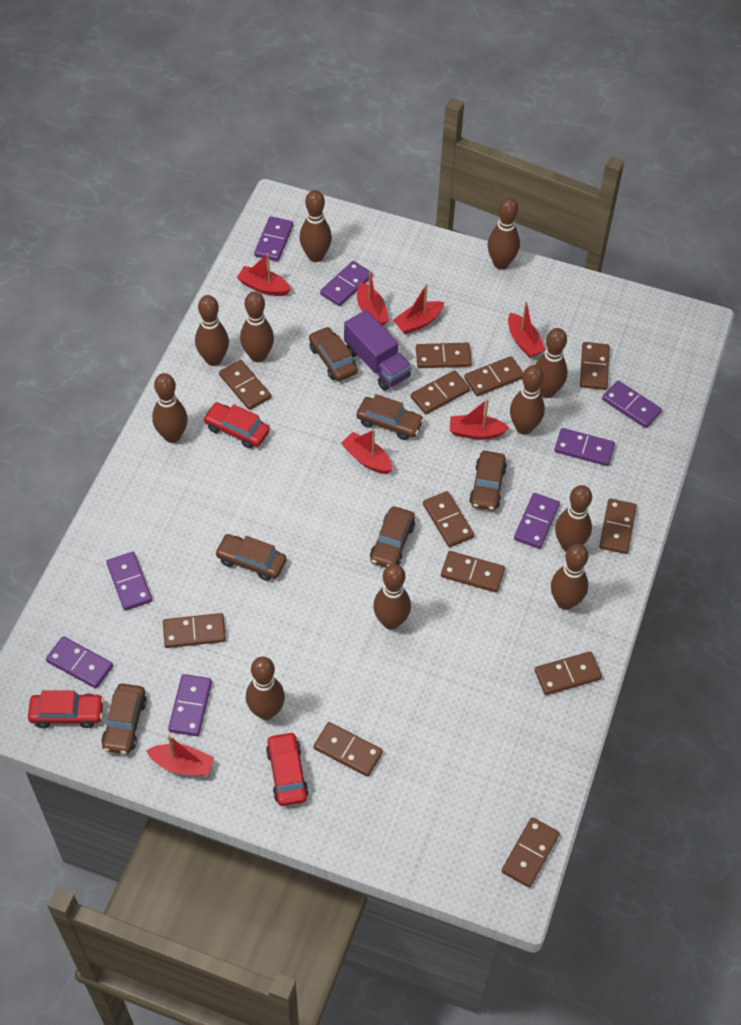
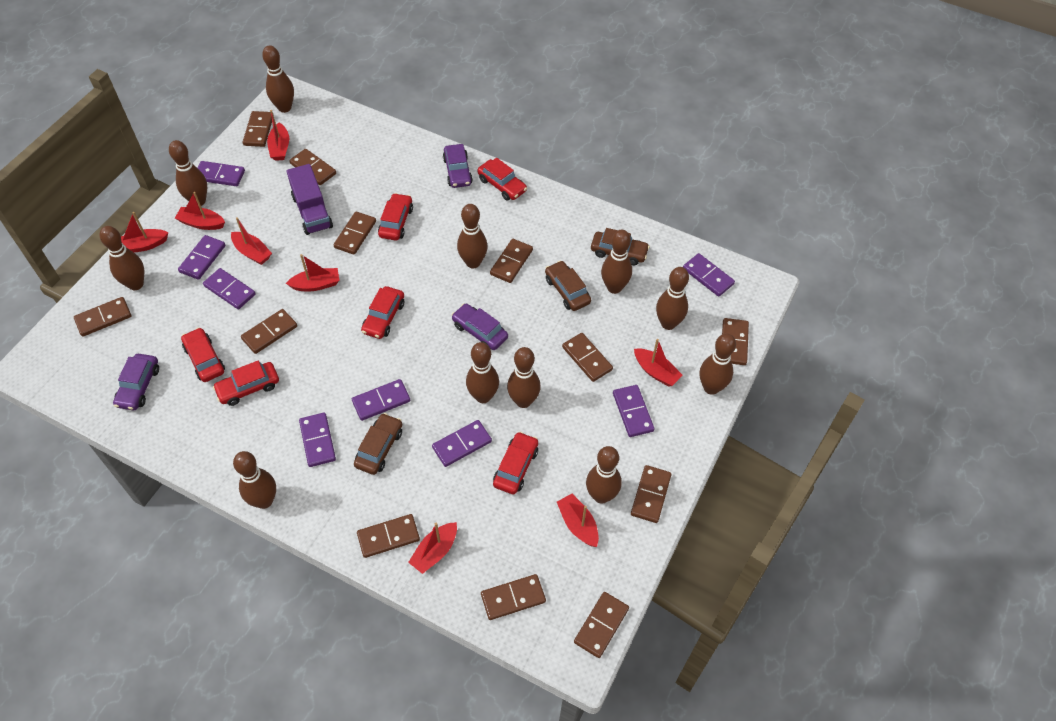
brown car: [101,684,147,754] [215,534,286,581] [309,327,358,381] [356,394,424,440] [370,506,415,568] [469,451,507,511] = 6 -> [354,413,402,475] [545,261,591,311] [591,228,650,265] = 3
purple car: none = 0 -> [113,354,159,410] [443,144,473,188] [451,303,508,350] = 3
red boat: [146,735,214,776] [237,253,291,296] [341,429,392,474] [357,271,389,325] [393,284,444,334] [450,399,509,440] [508,302,546,358] = 7 -> [121,212,169,253] [175,192,225,230] [231,217,272,265] [267,110,289,161] [286,254,340,292] [408,522,457,574] [557,494,599,547] [634,339,683,387] = 8
red car: [28,691,104,728] [203,402,270,449] [266,732,309,806] = 3 -> [181,327,225,382] [213,361,279,406] [361,286,404,339] [378,193,413,241] [477,158,527,201] [493,432,538,494] = 6

